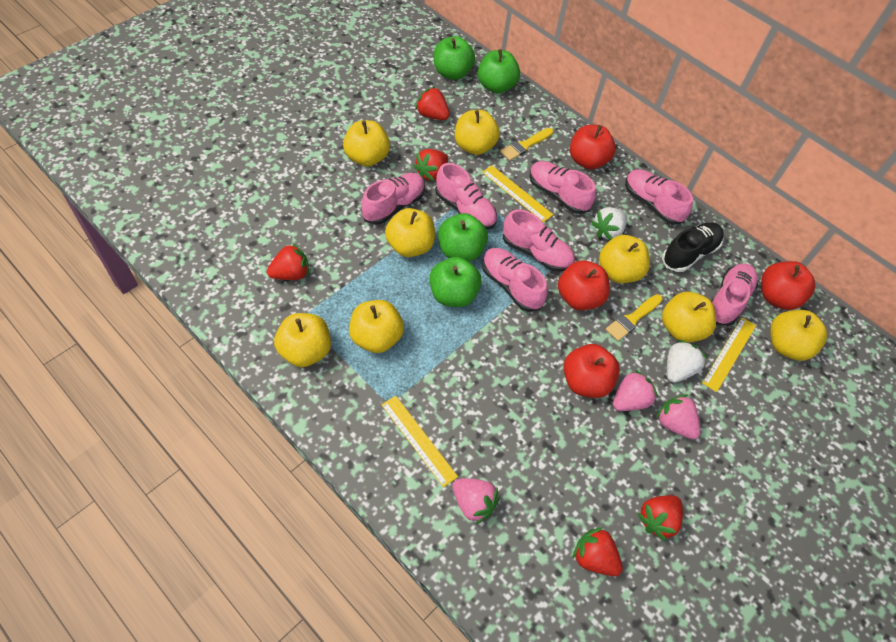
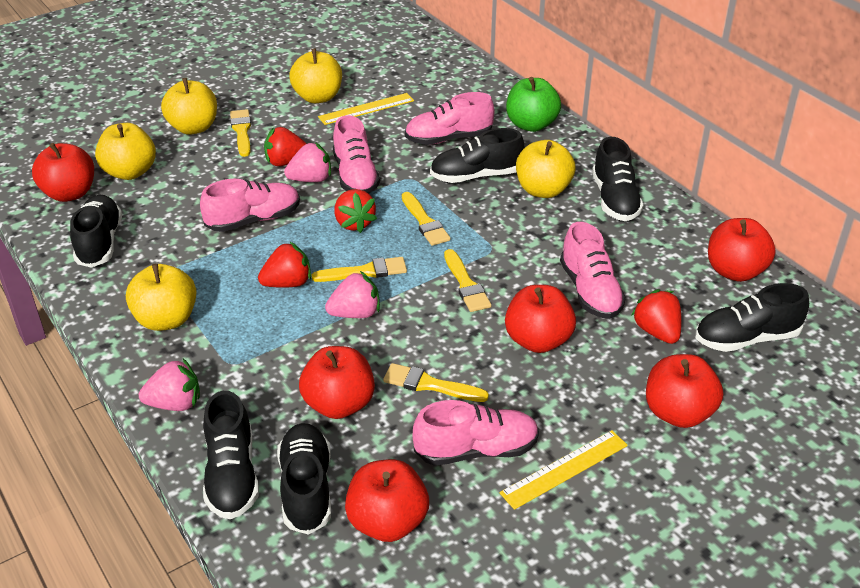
black shoe: [662,222,724,272] = 1 -> [70,195,122,268] [203,391,259,519] [277,423,331,535] [430,128,525,183] [592,137,643,221] [695,283,809,352] = 6
green apple: [429,257,481,307] [434,36,475,80] [438,213,488,262] [478,49,520,93] = 4 -> [506,77,561,132] = 1
pink shoe: [361,173,425,224] [435,163,497,230] [482,248,548,312] [503,209,575,272] [530,161,596,214] [625,169,693,225] [711,263,758,326] = 7 -> [200,179,300,232] [333,115,380,194] [405,92,494,145] [413,400,539,465] [560,222,626,319] = 5
red apple: [558,260,610,310] [564,344,620,398] [570,125,616,170] [761,261,815,310] = 4 -> [32,143,94,202] [299,346,375,419] [345,459,429,542] [505,285,576,353] [646,354,723,428] [708,218,776,282] = 6
red strawberry: [267,243,309,280] [414,149,448,181] [415,87,450,120] [573,527,623,576] [637,495,683,541] = 5 -> [258,241,311,288] [264,127,307,166] [334,189,377,233] [631,289,682,344] = 4
white strawberry: [591,207,627,240] [667,340,708,383] = 2 -> none = 0
yellow apple: [274,313,331,367] [343,120,390,167] [349,300,404,353] [385,208,435,257] [455,110,500,155] [599,235,650,283] [662,292,716,342] [770,310,827,361] = 8 -> [95,123,156,180] [126,263,197,331] [161,78,217,135] [289,48,342,103] [516,140,575,198] = 5
yellow brush: [500,128,553,161] [606,294,663,341] = 2 -> [230,109,251,157] [312,257,407,282] [383,363,489,402] [402,192,451,246] [444,249,492,312] = 5
yellow ruler: [382,396,458,487] [482,165,553,222] [702,317,756,392] = 3 -> [318,93,414,125] [499,430,628,510] = 2

